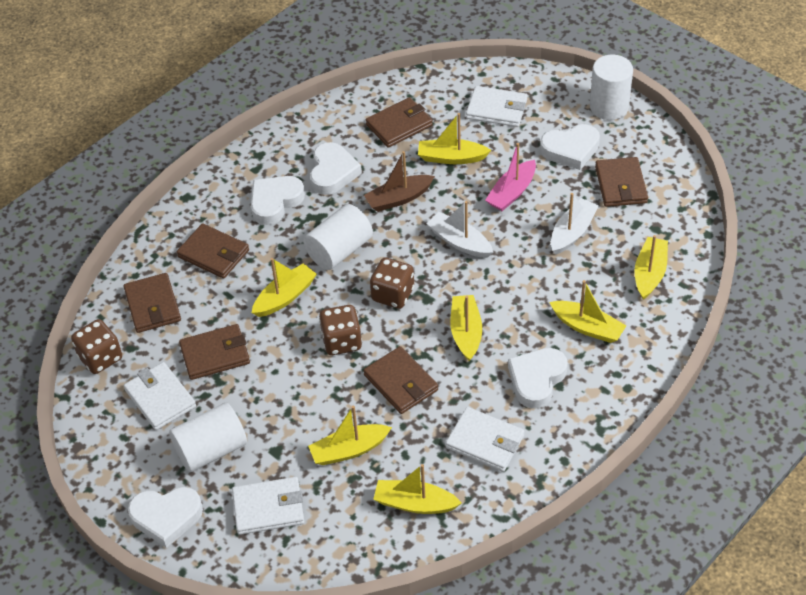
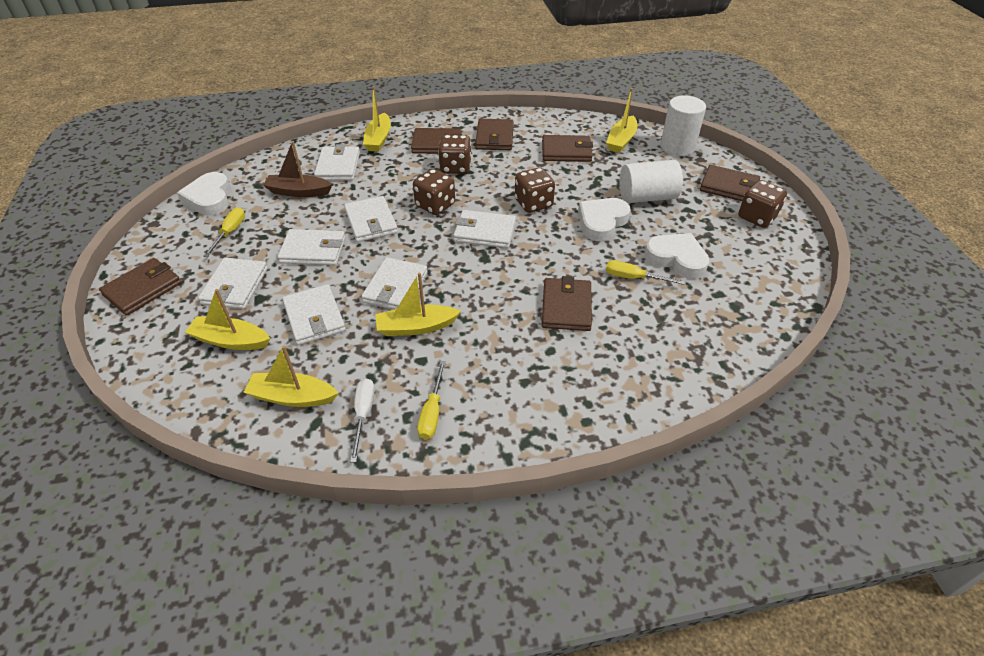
brown dice: [71,319,122,374] [319,305,362,355] [370,257,414,309] = 3 -> [413,169,455,215] [438,135,471,174] [515,167,555,213] [738,180,787,228] = 4
pink boat: [485,143,536,211] = 1 -> none = 0
white boat: [426,201,493,258] [551,193,599,254] = 2 -> none = 0
white cylinder: [169,403,247,472] [303,204,373,270] [590,55,633,120] = 3 -> [620,160,683,203] [660,95,706,156] = 2
white heart: [128,487,203,548] [251,176,305,225] [310,142,362,195] [508,348,568,409] [540,124,600,170] = 5 -> [177,172,231,216] [578,198,631,241] [644,233,710,279] = 3
white screwdriver: none = 0 -> [350,378,375,463] = 1
white wallet: [124,362,196,430] [232,477,304,535] [446,407,525,472] [466,86,527,127] = 4 -> [198,258,268,309] [277,229,346,265] [282,284,346,345] [314,144,360,181] [344,196,398,242] [361,257,428,310] [453,210,516,248] = 7
yellow boat: [252,258,317,317] [308,405,392,465] [373,464,462,514] [418,113,491,164] [450,295,482,361] [549,280,626,343] [634,235,668,300] = 7 -> [185,289,270,350] [243,346,338,407] [363,86,391,152] [375,273,461,336] [606,88,637,153] = 5
yellow screwdriver: none = 0 -> [203,207,245,257] [417,361,446,440] [606,260,686,285] = 3

